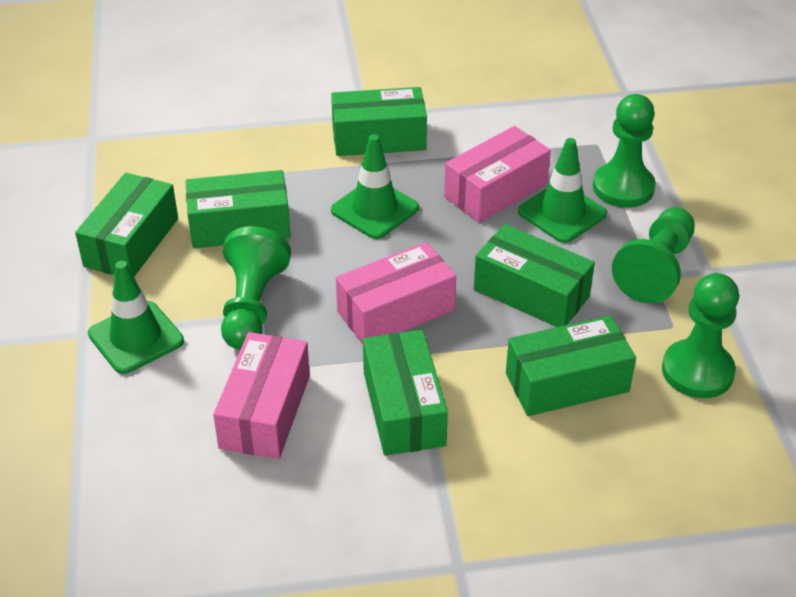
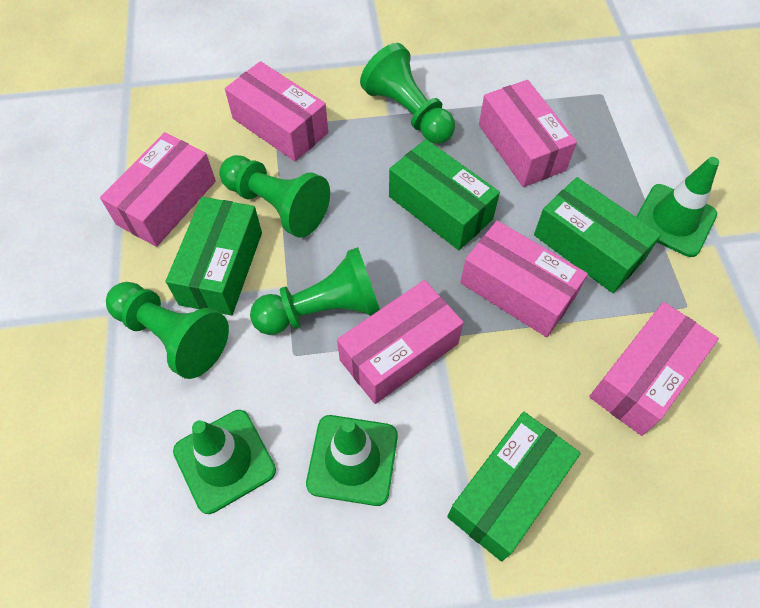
green box: [75,173,178,277] [185,170,291,248] [331,87,427,156] [363,330,448,456] [474,224,595,327] [506,315,636,416] = 6 -> [166,197,262,316] [389,139,500,250] [447,412,581,561] [534,177,661,293] = 4
pink box: [213,332,310,459] [336,242,456,345] [444,126,551,223] = 3 -> [100,132,216,247] [225,61,328,161] [337,280,464,404] [460,221,588,337] [479,80,577,187] [589,302,719,436] = 6

